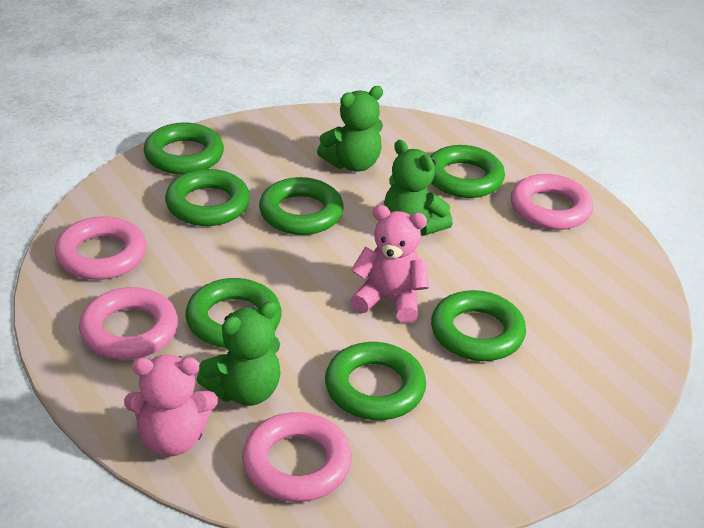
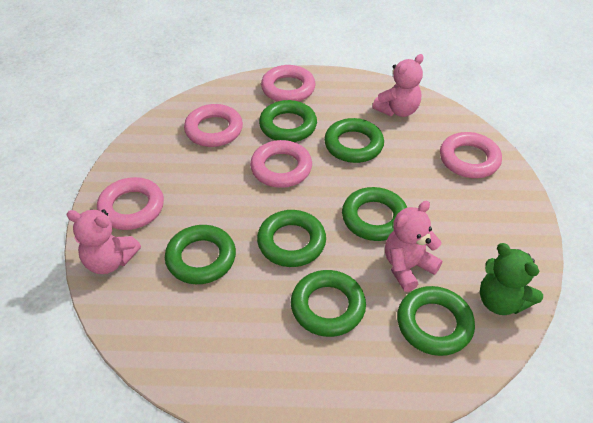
green teddy bear: [197,301,281,406] [317,86,383,172] [384,140,453,235] = 3 -> [480,243,543,315] = 1
pink ring: [55,216,146,280] [79,287,178,360] [242,412,352,502] [511,174,593,230] = 4 -> [97,177,164,230] [184,104,243,147] [250,140,312,188] [261,65,315,102] [440,132,502,178] = 5
pink teddy bear: [124,354,218,456] [350,205,429,323] = 2 -> [66,209,141,274] [372,54,424,117] [385,201,442,292] = 3

